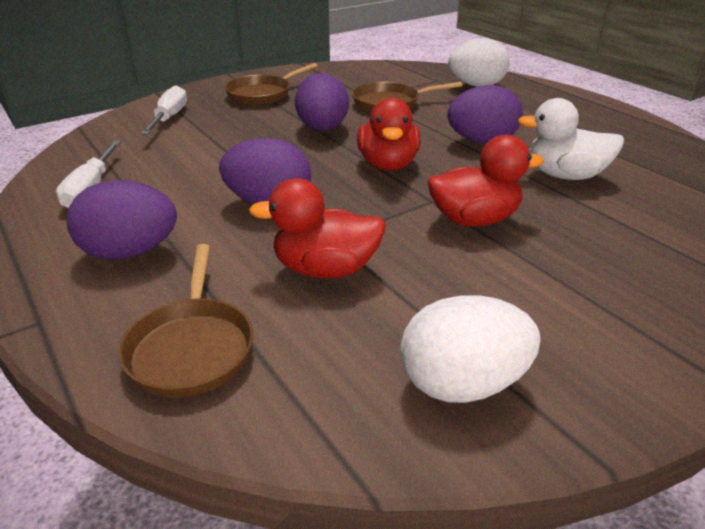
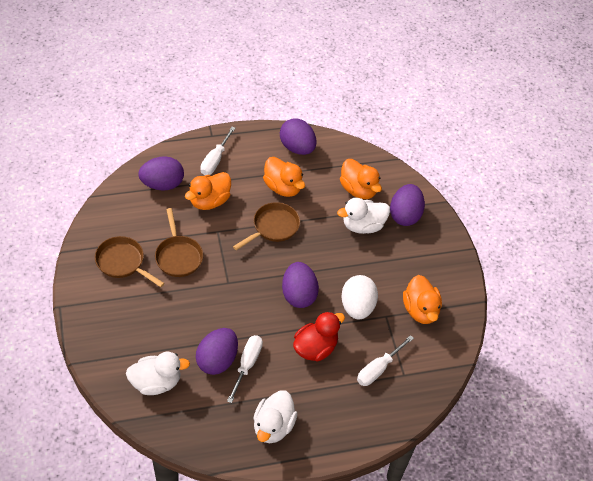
orange duck: none = 0 -> [185,172,231,210] [263,157,305,197] [340,159,382,199] [403,275,442,324] = 4
purple egg: [67,180,177,260] [219,138,311,204] [295,73,349,131] [447,85,523,143] = 4 -> [138,156,184,191] [196,328,238,375] [280,118,316,155] [282,262,319,308] [390,184,425,226] = 5
red duck: [249,178,386,279] [357,98,421,171] [427,134,544,227] = 3 -> [293,311,345,362] = 1
white duck: [517,98,624,180] = 1 -> [126,352,190,395] [253,390,298,443] [337,197,390,234] = 3
white egg: [400,295,541,403] [448,38,509,87] = 2 -> [341,275,378,320] = 1
white screwdriver: [56,141,121,208] [140,86,187,135] = 2 -> [200,127,235,175] [227,335,263,403] [357,335,414,386] = 3

